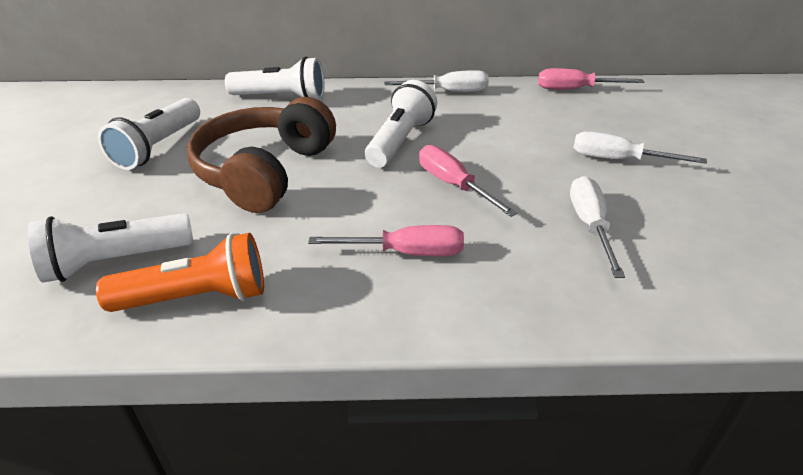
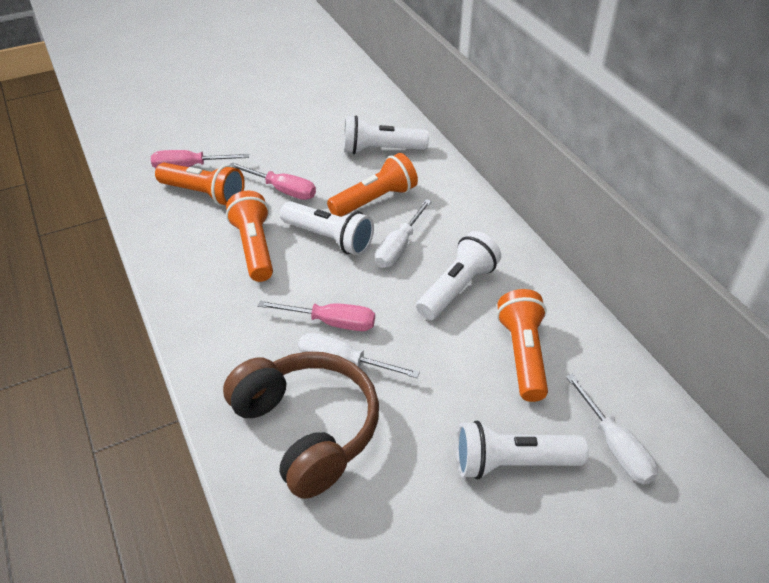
orange flashlight: [96,233,264,312] = 1 -> [155,163,245,206] [226,191,273,282] [327,153,418,217] [497,289,548,402] = 4

